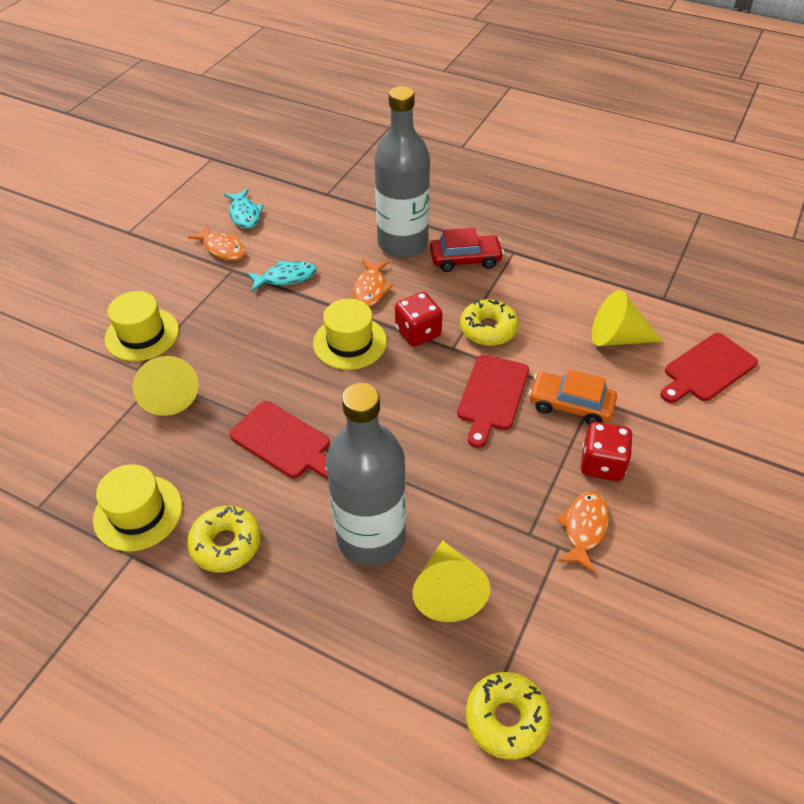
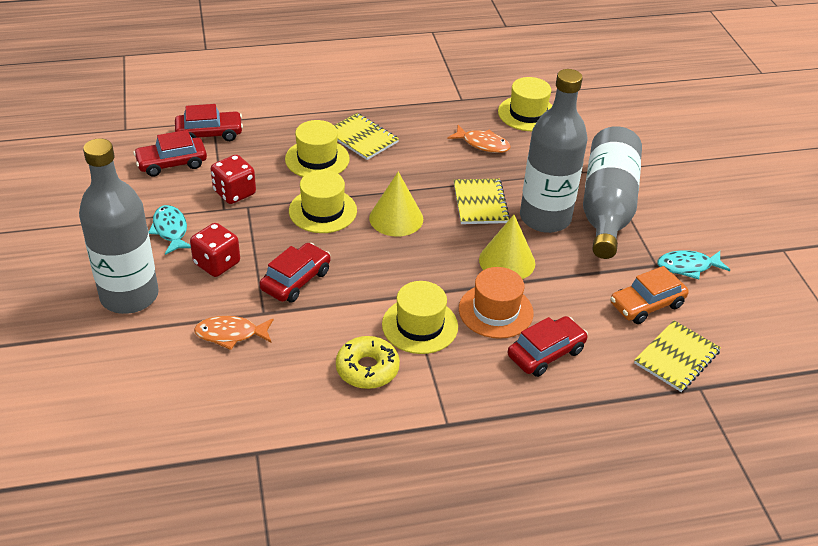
grey bottle: [326,383,406,566] [374,86,430,258] = 2 -> [79,138,159,314] [520,69,588,233] [583,126,642,259] = 3
orange fish: [188,224,245,260] [353,259,393,307] [556,491,609,573] = 3 -> [194,316,274,350] [447,125,511,153] = 2
orange hat: none = 0 -> [459,267,534,339] = 1
red car: [430,228,504,272] = 1 -> [133,130,207,177] [175,104,243,141] [259,243,330,303] [507,316,588,377] = 4
red cutting board: [229,401,330,479] [457,354,529,448] [660,333,758,403] = 3 -> none = 0
yellow cone: [132,356,199,416] [412,540,490,622] [592,290,663,346] = 3 -> [369,171,423,237] [479,215,535,279] = 2
yellow donut: [187,505,261,573] [460,299,519,346] [466,672,551,760] = 3 -> [336,336,400,389] = 1
yellow hat: [93,464,182,551] [105,291,179,361] [313,299,387,370] = 3 -> [285,120,350,177] [289,170,357,233] [382,281,458,354] [498,77,553,131] = 4
yellow notebook: none = 0 -> [334,113,399,160] [454,179,510,224] [634,320,721,392] = 3

